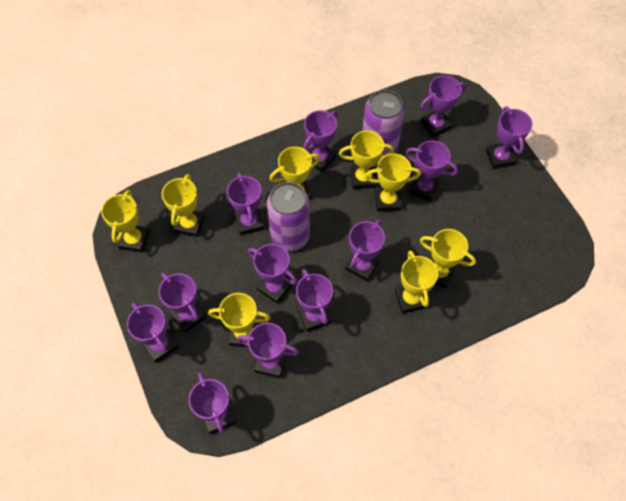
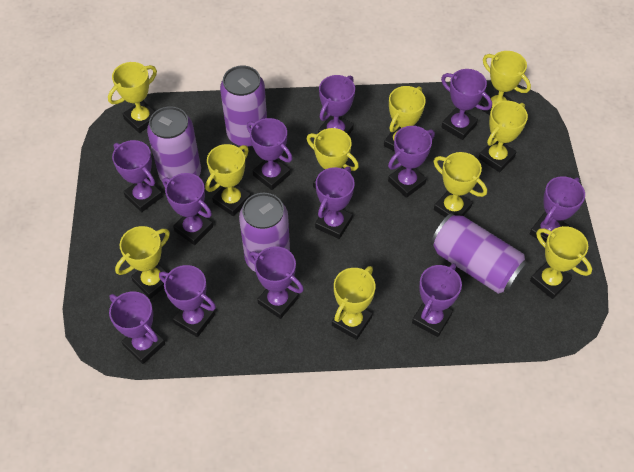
purple can: [267,182,310,251] [362,90,405,160] = 2 -> [147,106,201,181] [220,66,267,147] [239,193,290,271] [431,213,528,294] = 4
yellow trophy: [101,190,149,253] [162,174,205,237] [208,293,270,347] [270,147,320,200] [339,131,394,189] [365,153,421,212] [395,250,438,313] [420,229,476,289] = 8 -> [108,62,157,133] [115,226,170,299] [205,144,251,216] [307,128,359,189] [332,266,376,340] [384,86,426,152] [434,152,487,218] [479,101,528,172] [480,51,531,115] [530,226,592,299] = 10

